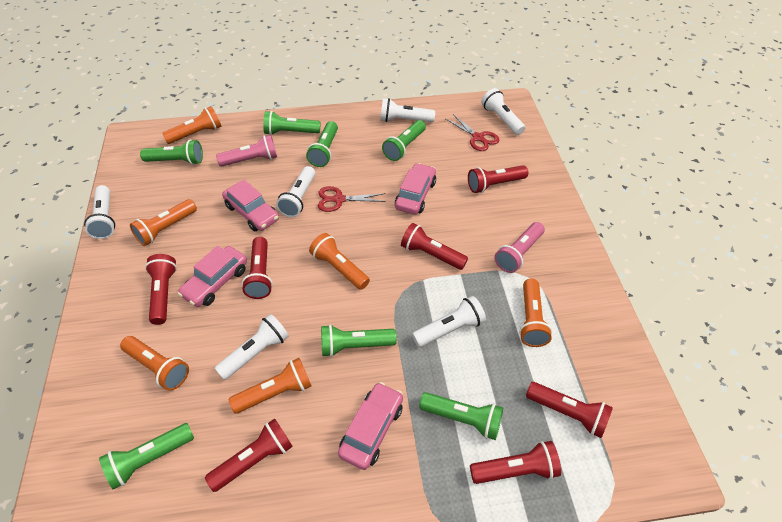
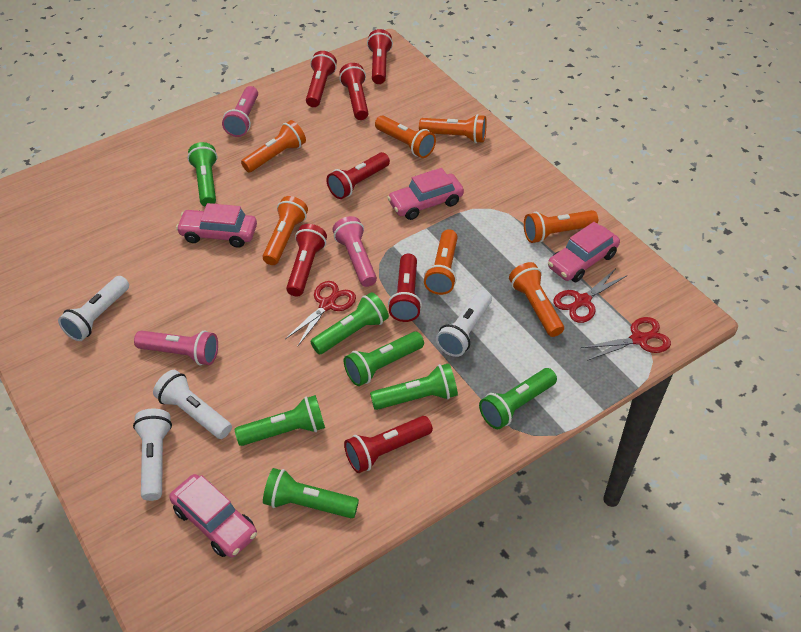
orange flashlight: [120,336,189,391] [130,199,197,246] [162,106,221,144] [229,358,311,414] [309,233,370,290] [519,279,552,347] = 6 -> [241,120,306,172] [263,196,308,265] [375,116,436,158] [419,114,487,143] [424,229,458,295] [509,262,564,337] [524,210,598,243] = 7
pink flashlight: [216,135,277,167] [494,222,545,273] = 2 -> [134,330,218,366] [222,86,258,137] [333,216,377,287] = 3
red scissors: [318,186,386,212] [446,114,499,151] = 2 -> [285,281,356,347] [553,267,628,323] [581,317,671,361] = 3
white flashlight: [84,185,115,239] [214,314,289,380] [276,166,315,217] [380,98,435,122] [412,296,486,347] [481,88,525,135] = 6 -> [58,276,129,341] [133,409,172,501] [153,370,232,439] [436,290,492,357] = 4

